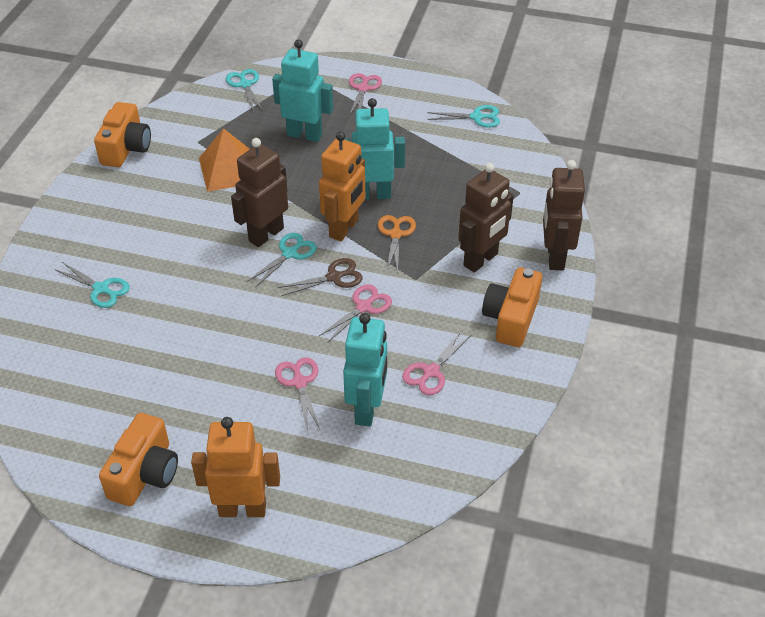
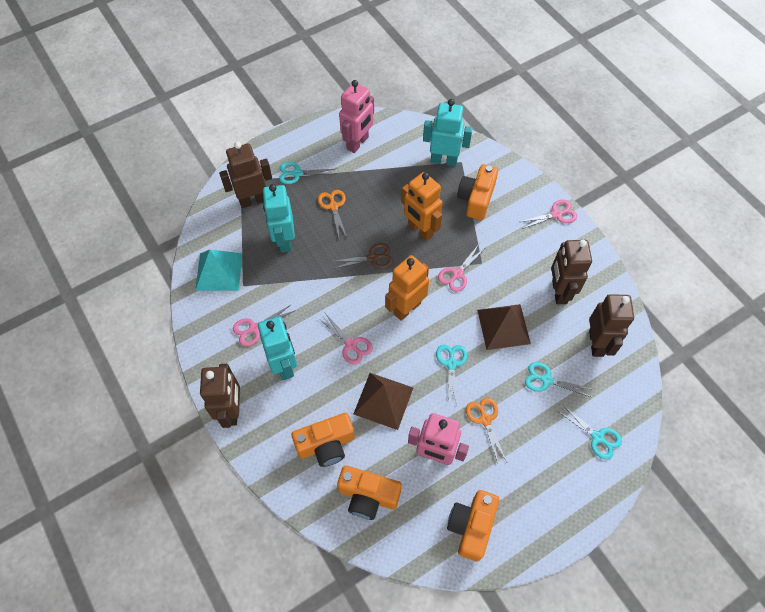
brown pyramid: none = 0 -> [354,373,413,430] [477,304,531,350] = 2
brown robot: [231,138,288,247] [458,163,514,272] [543,160,585,270] = 3 -> [200,364,240,428] [219,142,272,208] [551,240,592,304] [589,294,634,357] = 4
orange camera: [94,102,151,167] [99,413,178,506] [482,267,542,347] = 3 -> [291,413,355,467] [337,466,402,520] [447,490,499,562] [457,164,498,220] = 4
orange pyramid: [199,128,250,192] = 1 -> none = 0
orange scissors: [378,215,416,273] = 1 -> [318,190,347,238] [466,398,507,465] = 2
pink robot: none = 0 -> [339,80,374,153] [408,413,469,465] = 2
turquoise pyramid: none = 0 -> [195,250,243,291] = 1

